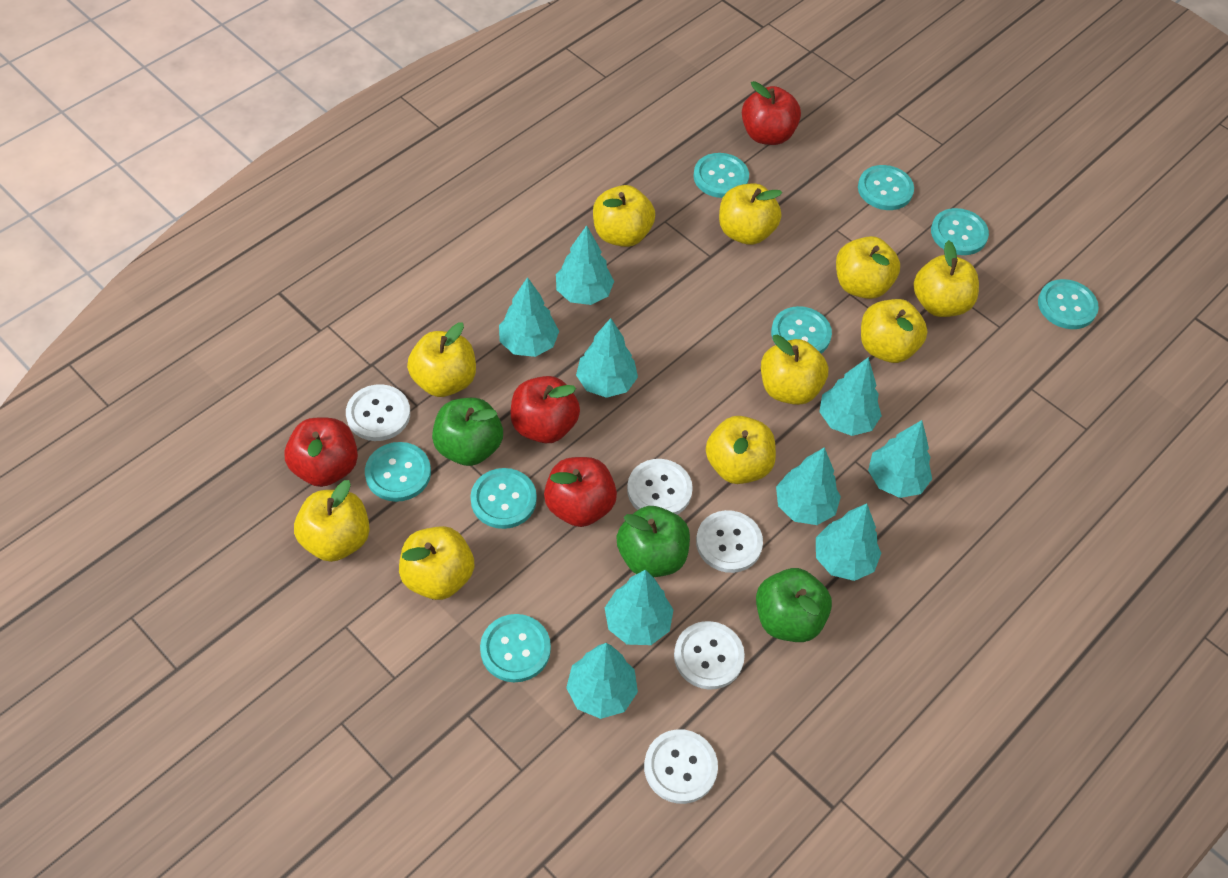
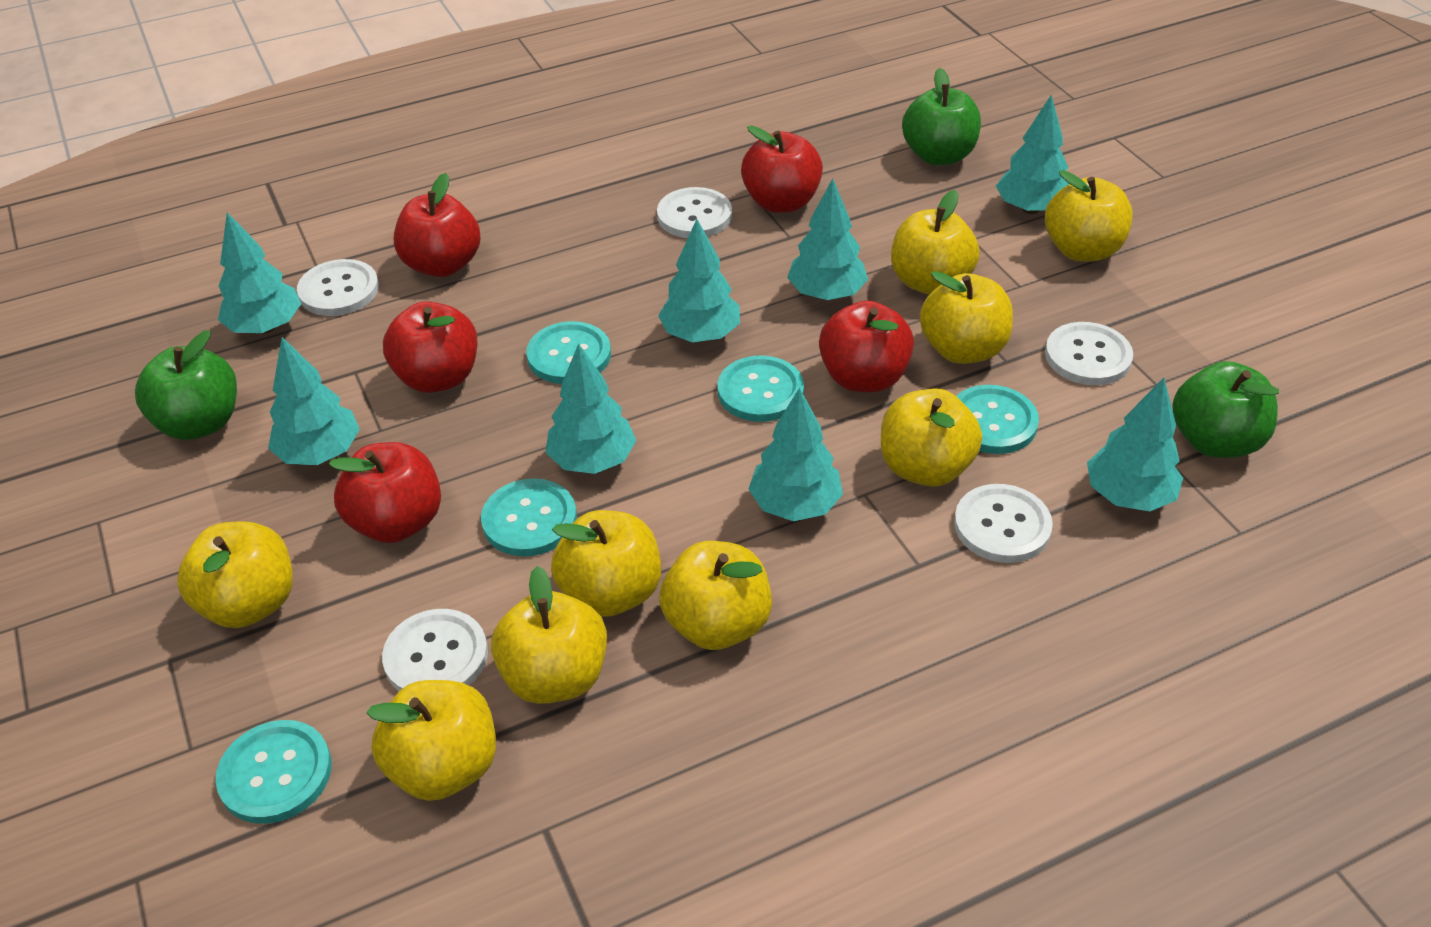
red apple: [284,418,358,487] [511,376,580,443] [544,457,617,527] [742,81,801,145] = 4 -> [329,442,441,543] [383,301,477,393] [394,173,481,277] [741,125,823,213] [819,301,914,392] = 5
turquoise button: [365,442,431,502] [470,468,537,529] [480,614,551,682] [693,153,749,198] [771,306,832,353] [858,165,914,210] [931,208,989,255] [1038,279,1099,329] = 8 -> [216,720,332,824] [481,478,577,556] [526,321,611,384] [717,355,804,422] [956,385,1039,454] = 5
turquoise tree: [499,277,559,357] [556,225,614,305] [566,643,638,719] [576,318,638,398] [605,570,674,645] [776,447,841,525] [816,504,881,581] [819,357,882,436] [868,420,932,498] = 9 -> [218,212,301,333] [268,337,360,465] [546,343,637,474] [658,219,740,342] [748,388,843,521] [787,178,868,300] [996,95,1069,214] [1087,378,1183,511] = 8
yellow apple: [294,480,370,562] [399,526,474,600] [407,322,476,397] [593,185,655,247] [706,416,776,484] [719,183,782,245] [761,335,828,405] [836,236,900,299] [861,299,927,363] [914,240,979,317] = 10 -> [177,521,293,628] [366,680,496,801] [491,566,607,704] [551,510,661,617] [659,541,772,650] [881,388,982,487] [891,190,980,295] [920,271,1013,364] [1045,170,1133,262] = 9

